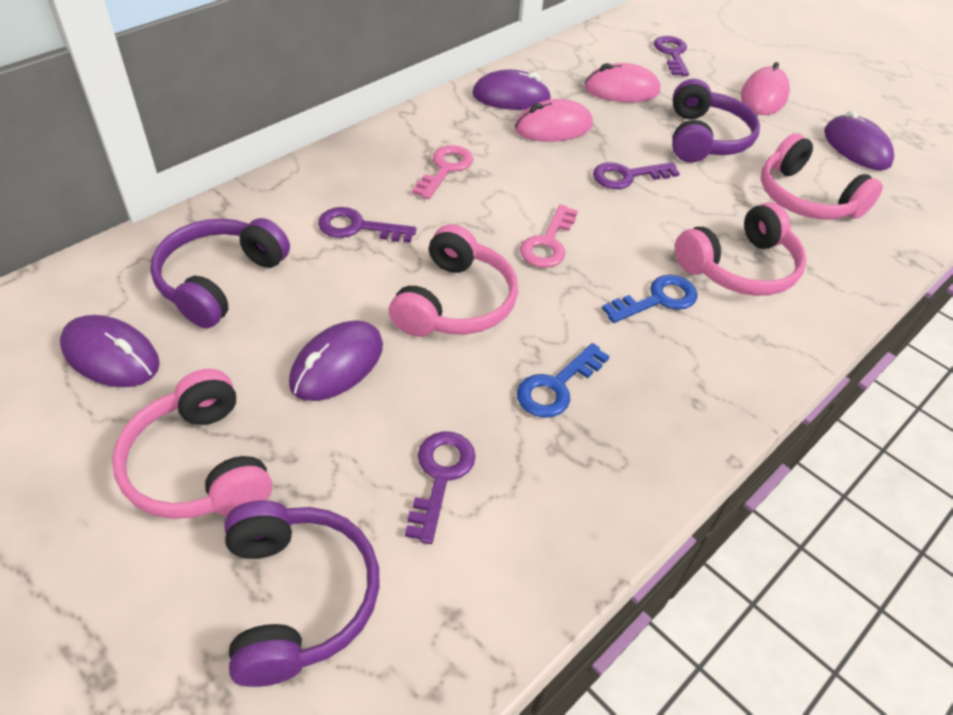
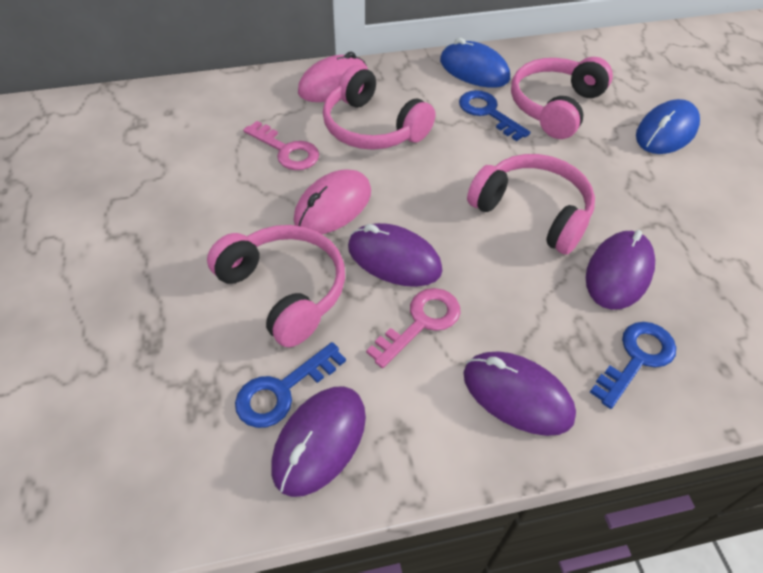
blue key: [517,343,610,418] [602,275,698,323] = 2 -> [235,342,346,428] [459,90,530,141] [590,322,676,409] = 3
blue mouse: none = 0 -> [440,38,510,88] [636,99,700,154] = 2
pink mouse: [514,99,593,142] [584,63,660,102] [741,62,790,115] = 3 -> [294,169,371,234] [298,52,368,102] = 2
purple headphones: [150,218,290,328] [224,500,380,687] [672,79,760,162] = 3 -> none = 0
purple key: [318,207,417,243] [405,431,476,544] [593,162,680,189] [654,36,689,76] = 4 -> none = 0

